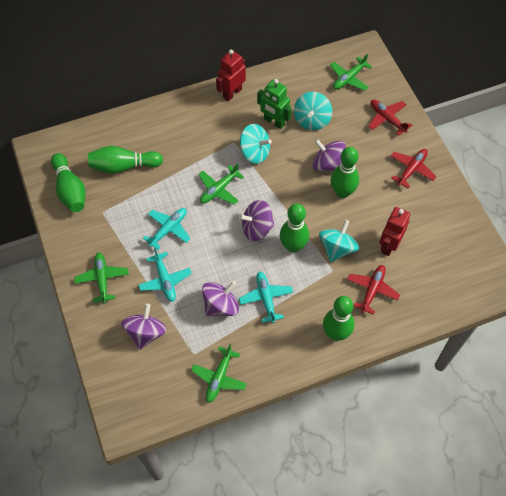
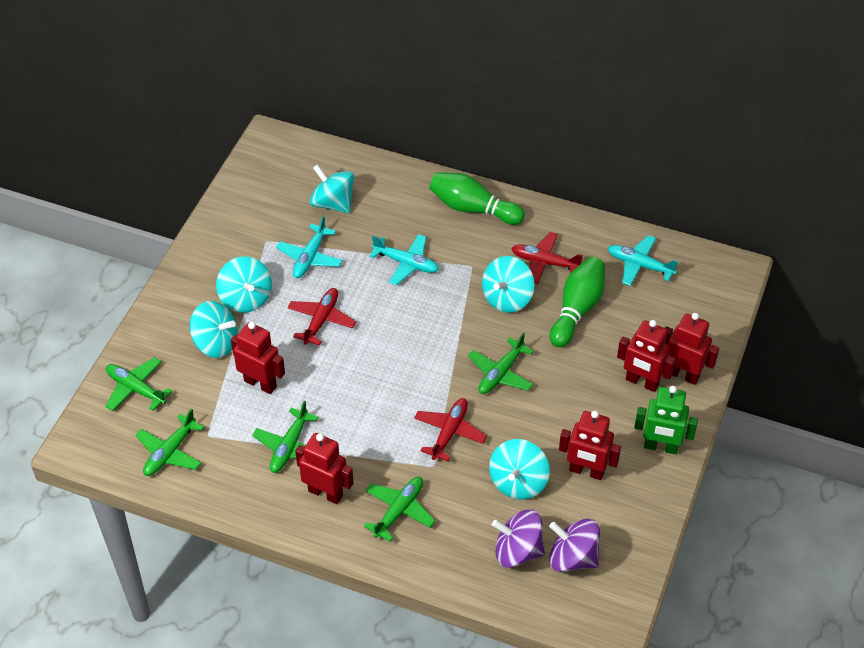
green bowling pin: [51,153,85,212] [88,146,163,174] [280,204,309,253] [323,296,354,341] [331,147,359,198] = 5 -> [429,172,525,225] [550,257,605,347] = 2
green plane: [74,252,129,303] [191,344,247,403] [198,163,244,205] [330,54,372,91] = 4 -> [105,357,172,411] [135,409,204,476] [252,401,318,473] [364,477,435,542] [468,332,534,394] = 5
purple spinning top: [122,304,166,350] [202,281,239,316] [239,200,275,241] [312,139,346,171] = 4 -> [492,510,545,568] [549,519,600,572] = 2
red robot: [216,49,246,101] [379,207,410,256] = 2 -> [231,322,285,394] [295,433,353,504] [559,411,621,480] [617,320,676,392] [665,313,719,385] = 5
turquoise spinning top: [240,124,272,164] [294,92,332,131] [319,220,359,263] = 3 -> [190,301,238,358] [216,256,272,313] [309,164,354,213] [482,256,535,313] [489,439,550,499] = 5

